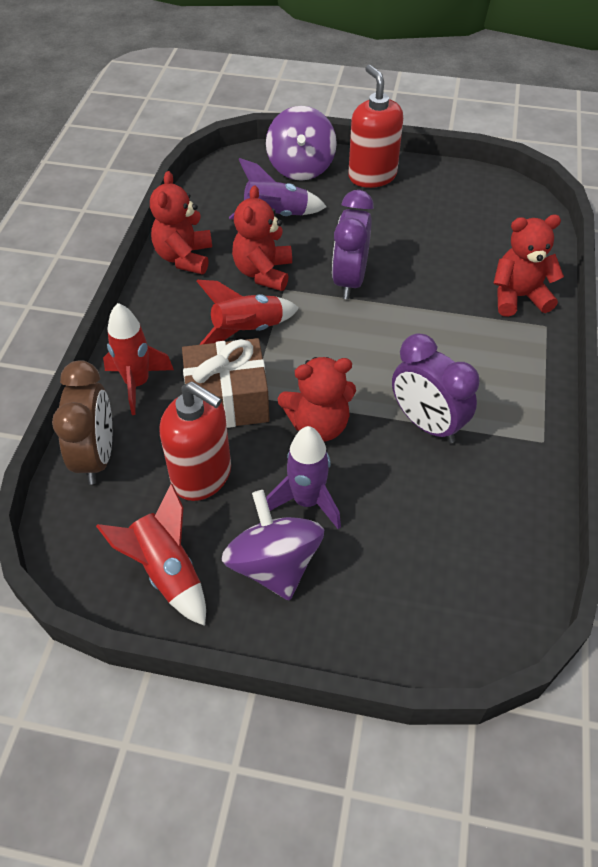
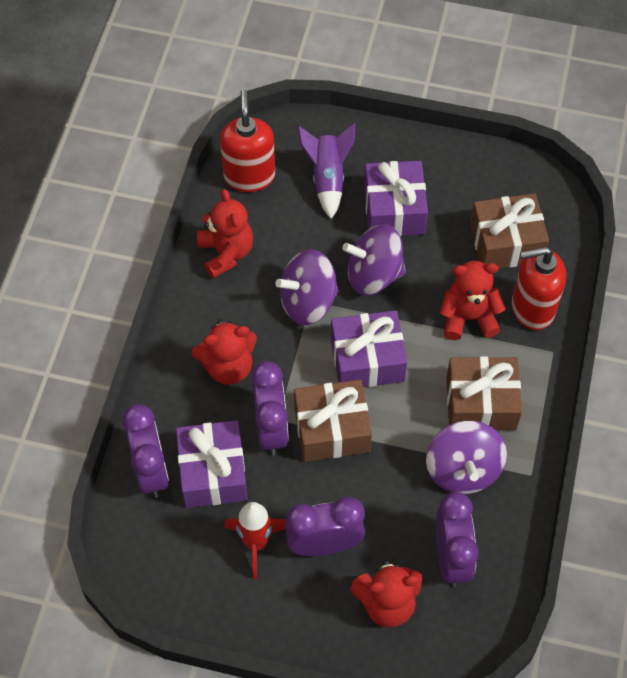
brown clock: [52,360,112,485] = 1 -> none = 0
brown gift: [182,338,269,428] = 1 -> [294,379,372,462] [446,356,522,431] [470,193,549,269] = 3
purple clock: [332,190,374,299] [392,333,480,443] = 2 -> [122,404,169,497] [251,361,289,455] [285,497,365,556] [436,492,479,587] = 4
purple gift: none = 0 -> [176,420,248,508] [331,310,407,387] [364,161,428,236] = 3
purple rocket: [229,158,327,219] [266,426,341,529] = 2 -> [297,123,355,219] = 1
purple spinning top: [222,490,324,601] [266,106,337,181] = 2 -> [275,249,339,325] [342,224,406,296] [426,421,507,494] = 3
red rocket: [96,484,206,626] [103,303,174,415] [197,280,299,345] = 3 -> [224,502,286,579] = 1

